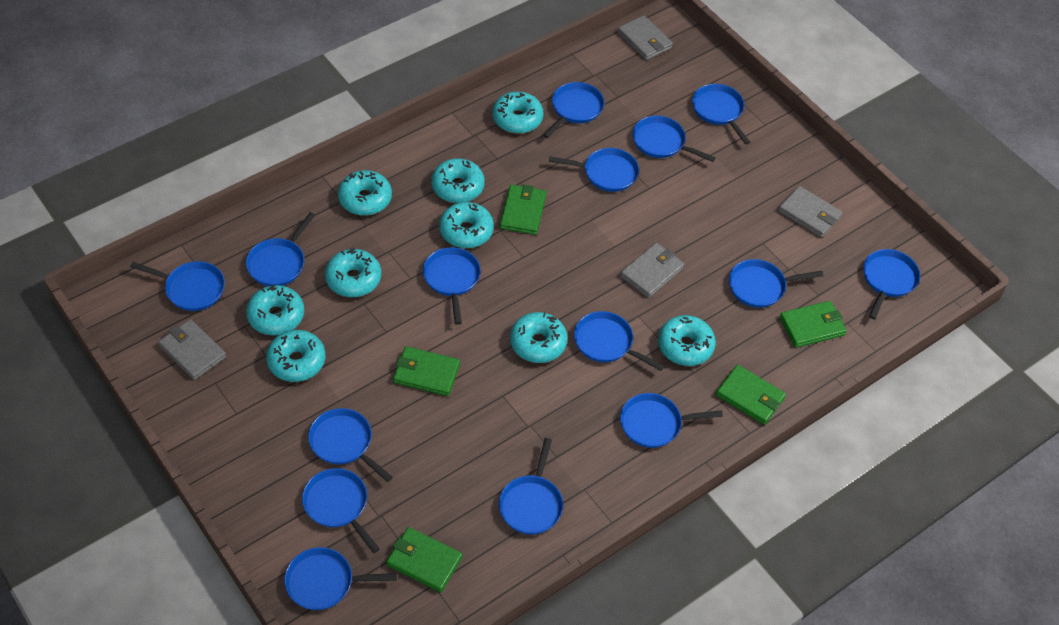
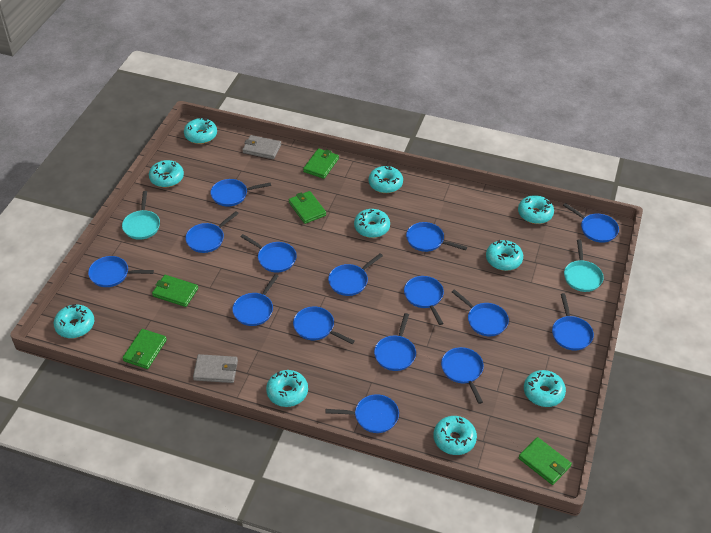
grey wallet: [158,319,226,380] [617,15,673,60] [620,243,685,298] [778,186,842,238] = 4 -> [193,354,238,383] [242,135,281,159] = 2
turquoise donut: [246,285,304,335] [266,330,325,382] [325,248,381,297] [338,170,392,216] [431,158,485,203] [439,202,494,248] [492,92,543,134] [510,312,567,363] [658,315,716,366] = 9 -> [54,304,94,338] [149,160,184,187] [184,117,217,144] [266,370,308,407] [354,209,390,238] [369,166,403,193] [433,416,477,455] [486,240,523,271] [518,195,554,224] [524,370,566,407] = 10
turquoise pan: none = 0 -> [122,191,160,240] [564,239,604,292] = 2

